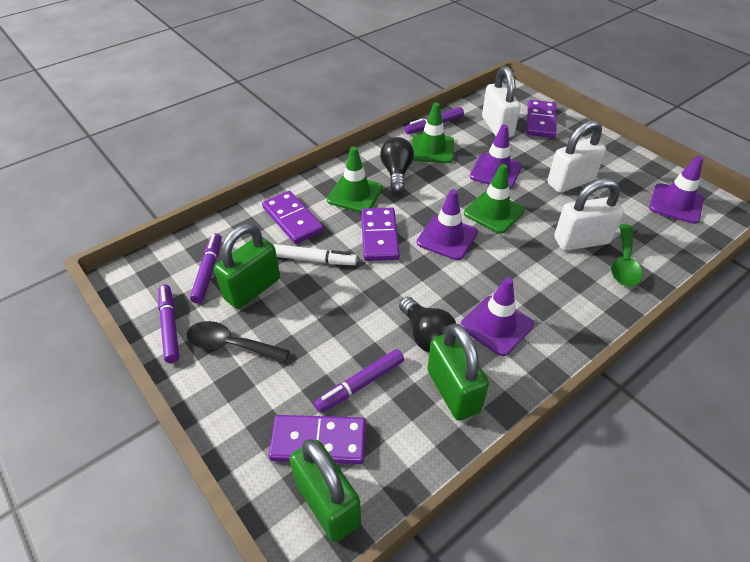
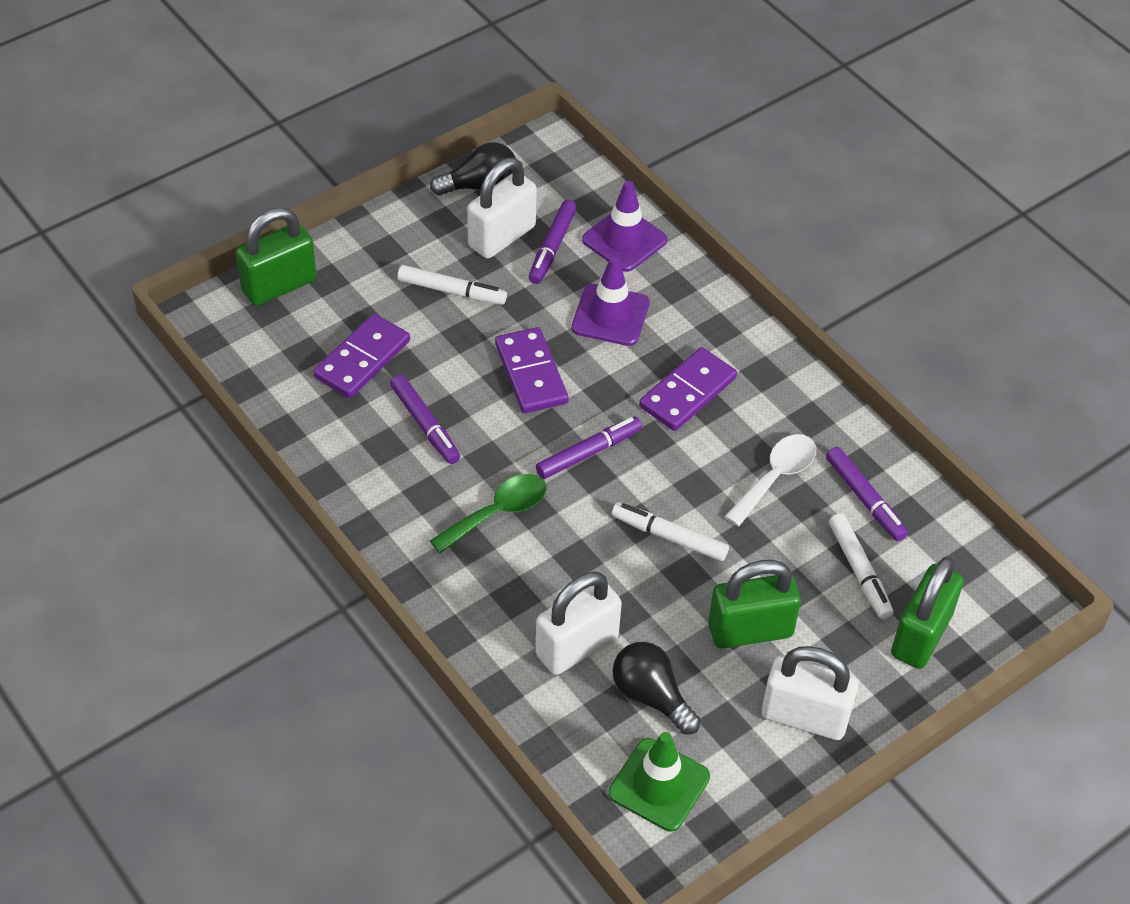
black spoon: [186,321,290,363] = 1 -> none = 0
green traffic cone: [327,147,383,213] [412,103,454,163] [464,164,525,234] = 3 -> [608,732,710,832] = 1
purple domino: [262,191,324,244] [269,415,366,464] [361,208,400,261] [526,100,556,138] = 4 -> [313,313,410,398] [495,327,569,413] [639,347,737,431] = 3
purple traffic cone: [417,189,478,260] [460,277,534,356] [470,124,522,189] [649,156,704,224] = 4 -> [572,256,650,346] [582,181,667,272] = 2
white marker: [274,244,357,265] = 1 -> [397,265,507,305] [612,502,729,561] [829,513,893,619] = 3
white spoon: none = 0 -> [724,434,816,526] = 1

